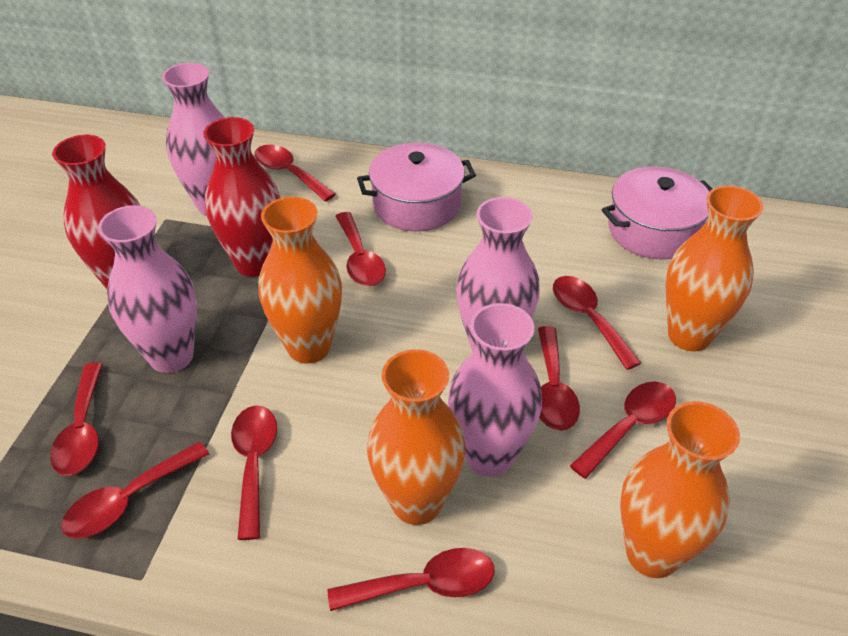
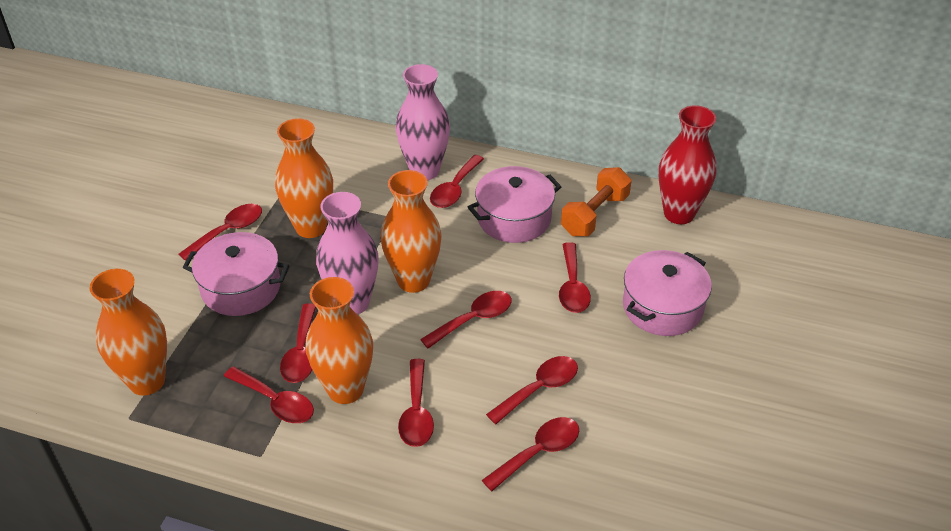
orange dumbbell: none = 0 -> [561,167,631,236] = 1
pink pot: [357,143,476,232] [602,166,712,260] = 2 -> [183,232,290,316] [468,166,561,243] [623,250,712,336] = 3
pink vase: [98,205,197,373] [162,63,225,215] [448,303,542,477] [456,197,540,352] = 4 -> [316,192,379,314] [395,64,450,180] = 2
red vase: [52,135,140,289] [203,117,280,277] = 2 -> [659,105,717,224] = 1

